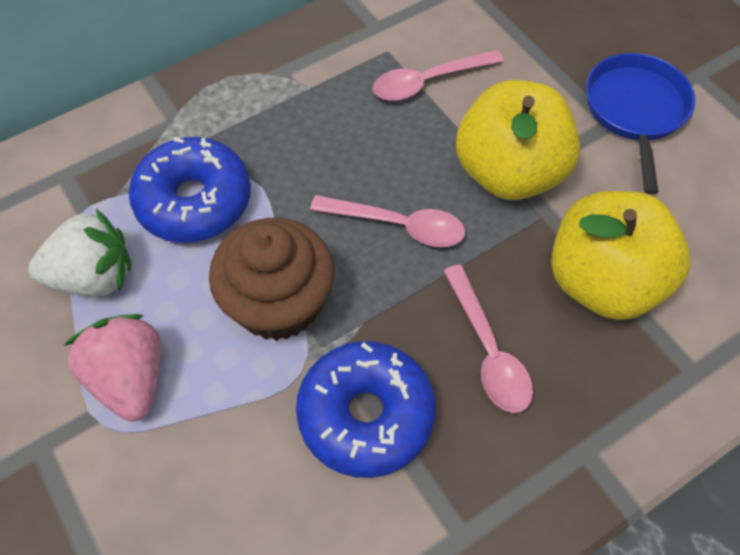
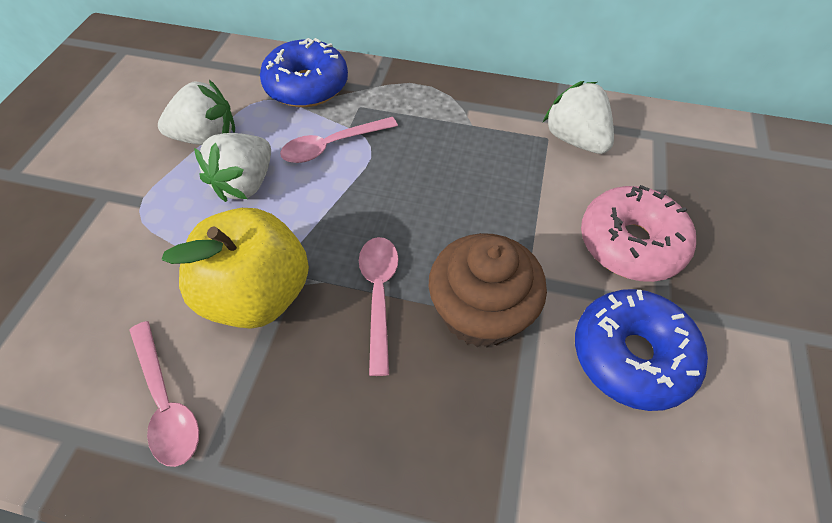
blue pan: [586,53,695,195] = 1 -> none = 0
pink donut: none = 0 -> [581,185,696,282] = 1
pink strawberry: [63,314,161,422] = 1 -> none = 0
white strawberry: [28,209,131,297] = 1 -> [158,80,235,145] [194,133,271,202] [543,81,614,154] = 3
yellow apple: [456,80,580,200] [551,191,690,320] = 2 -> [162,208,309,329] = 1

